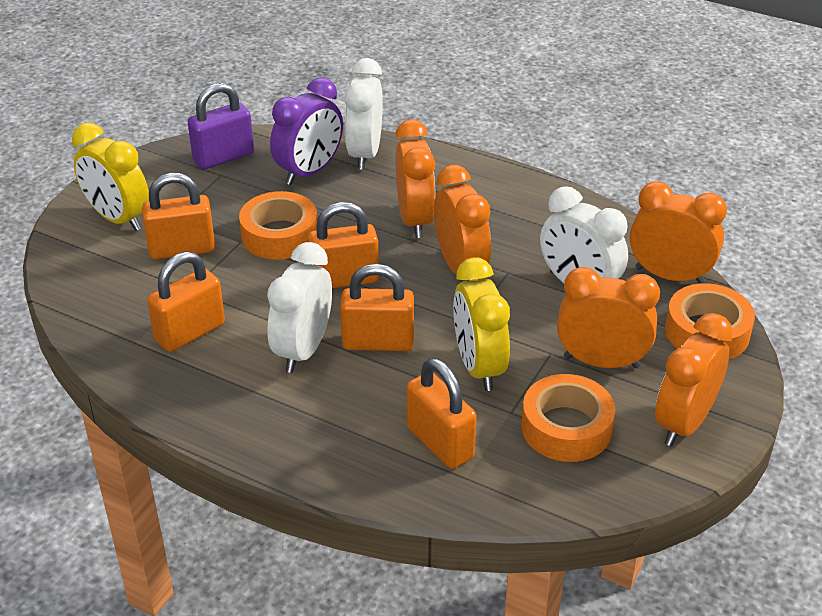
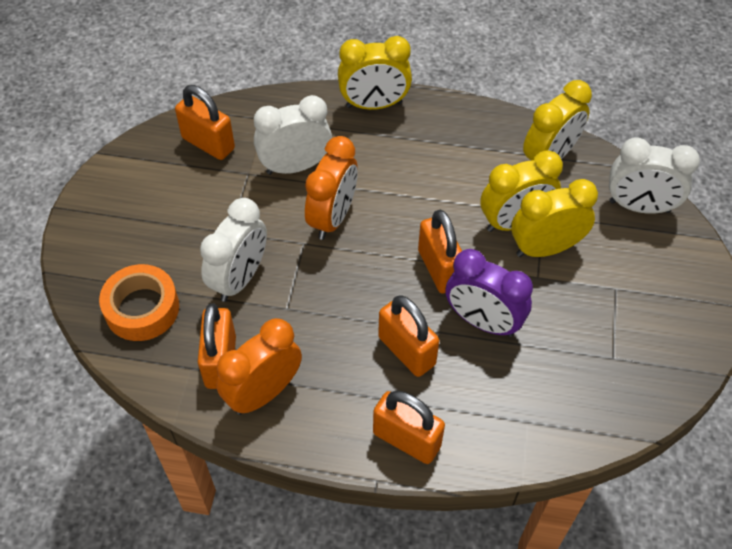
orange clock: [395,119,436,238] [434,165,491,281] [557,267,660,368] [630,181,727,284] [655,313,733,446] = 5 -> [216,318,302,415] [305,136,358,240] = 2
orange tape: [239,191,317,260] [521,374,615,462] [665,283,755,359] = 3 -> [99,264,179,341] = 1
purple padlock: [188,83,254,169] = 1 -> none = 0
yellow clock: [72,123,149,231] [453,257,510,391] = 2 -> [338,36,412,110] [480,150,563,232] [511,179,598,257] [523,80,592,160] = 4

